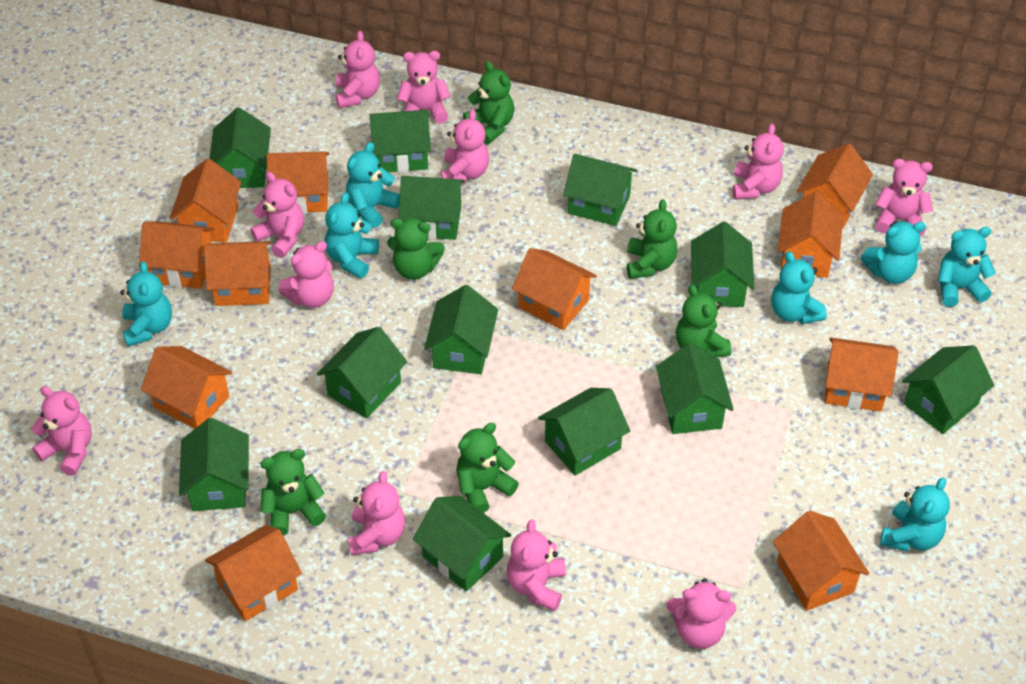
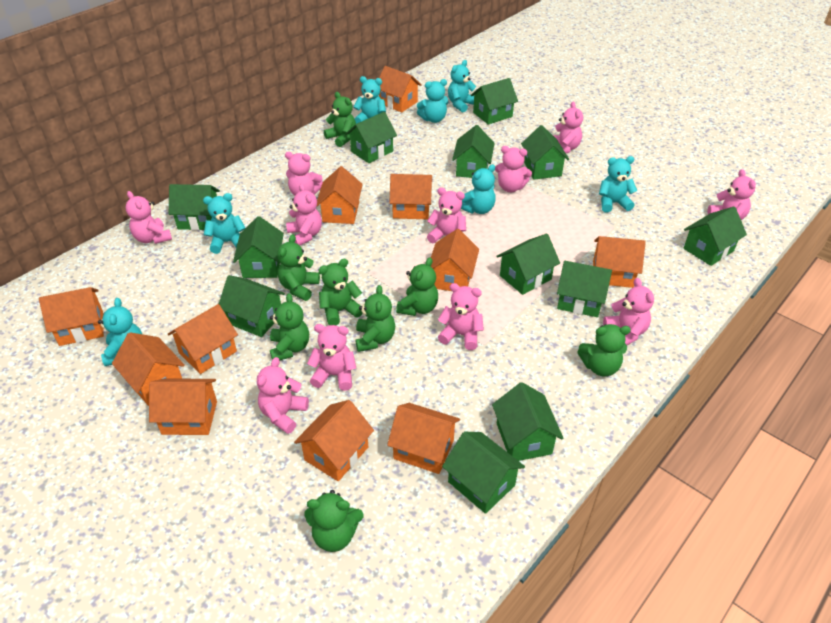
green teddy bear: [260,449,326,536] [387,218,445,280] [456,423,519,513] [463,61,514,144] [627,199,678,279] [676,285,732,357] = 6 -> [270,293,309,361] [277,234,320,301] [304,490,364,552] [319,259,363,326] [324,92,356,147] [355,285,395,352] [396,257,438,316] [577,324,631,376] = 8

